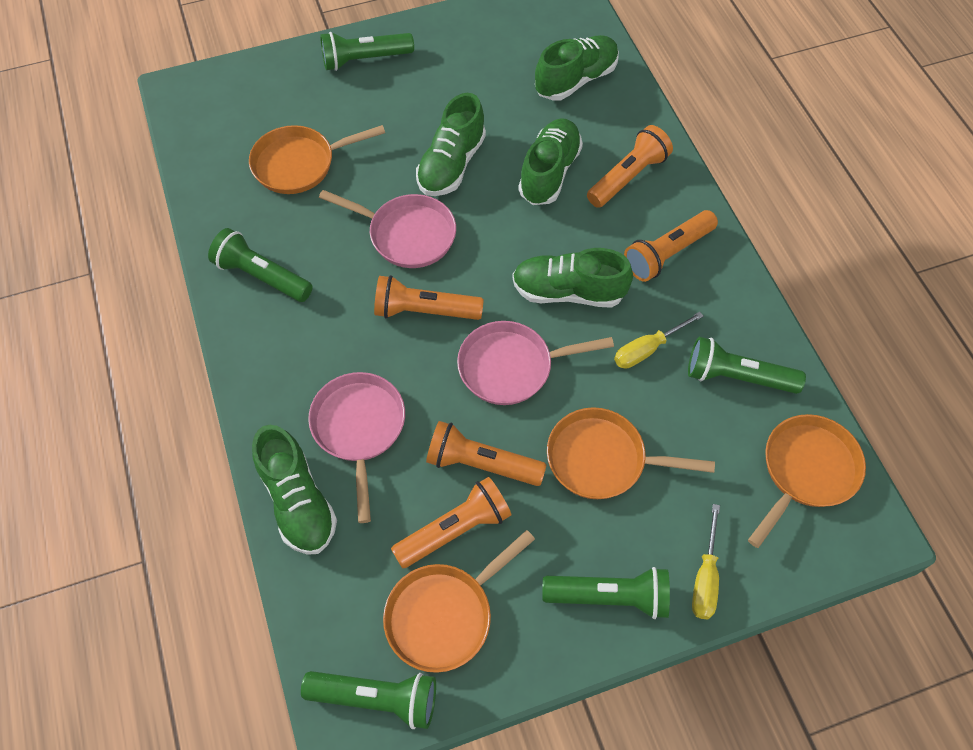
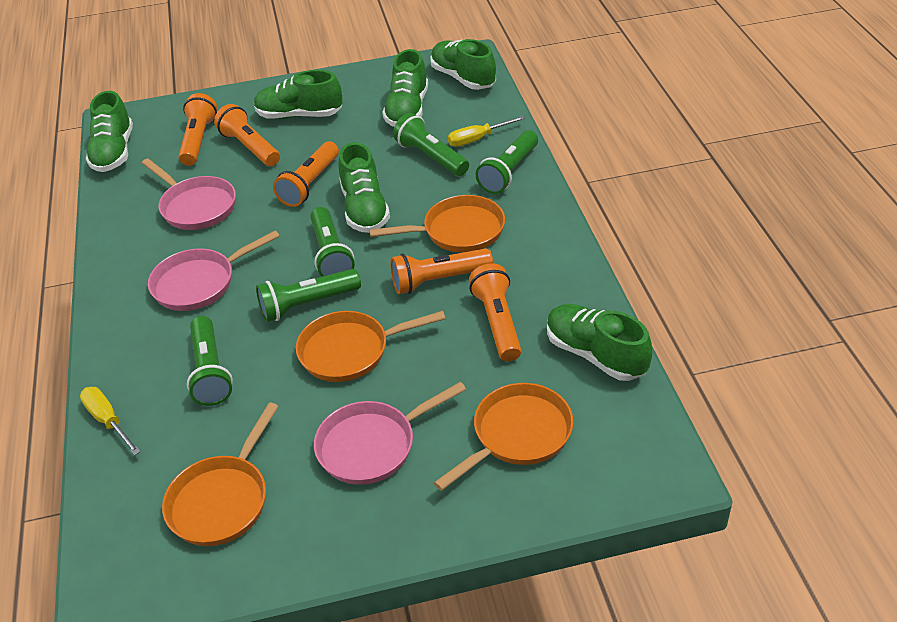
green shoe: [252,425,337,555] [416,93,486,196] [512,248,633,308] [518,118,583,205] [535,35,619,101] = 5 -> [85,91,133,172] [254,70,343,119] [339,142,390,233] [382,49,428,127] [430,39,496,90] [547,304,652,381] = 6

